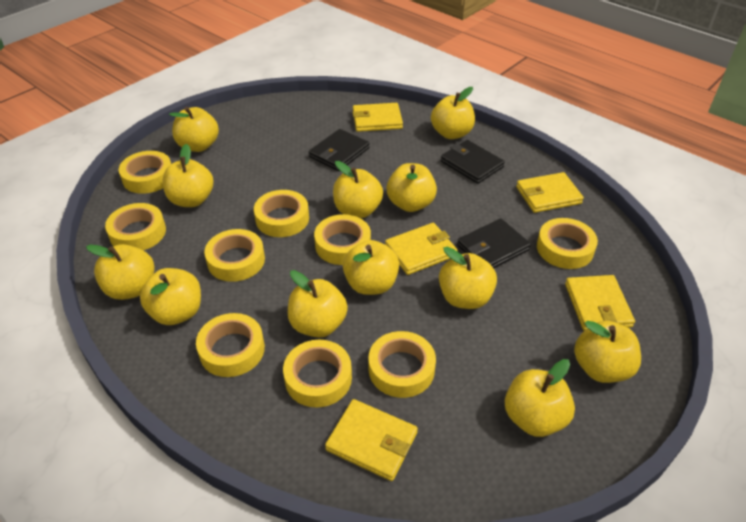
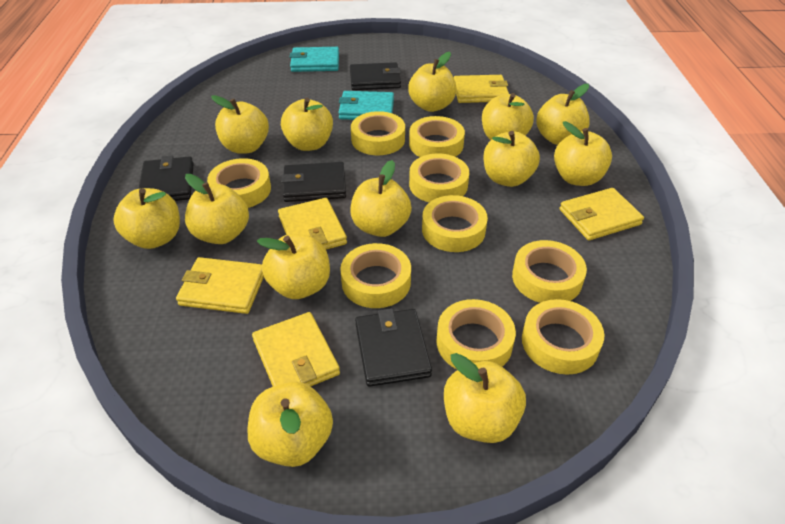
black wallet: [309,129,370,171] [441,140,505,184] [457,219,531,269] = 3 -> [139,155,194,201] [281,162,346,202] [350,62,401,90] [355,308,432,387] = 4
turquoise wallet: none = 0 -> [290,47,339,72] [338,91,394,120] = 2
yellow apple: [86,244,155,300] [140,268,201,325] [162,144,214,207] [169,107,219,152] [288,270,348,338] [333,161,383,218] [343,240,399,295] [387,163,437,212] [431,87,475,139] [439,247,497,309] [505,359,575,437] [574,321,641,383] = 12 -> [113,188,180,249] [185,174,249,244] [211,95,269,154] [247,381,333,467] [257,234,330,299] [281,98,333,151] [351,160,412,237] [408,52,457,112] [444,353,526,443] [482,93,534,140] [483,131,540,187] [536,84,590,145] [554,121,612,186] = 13

